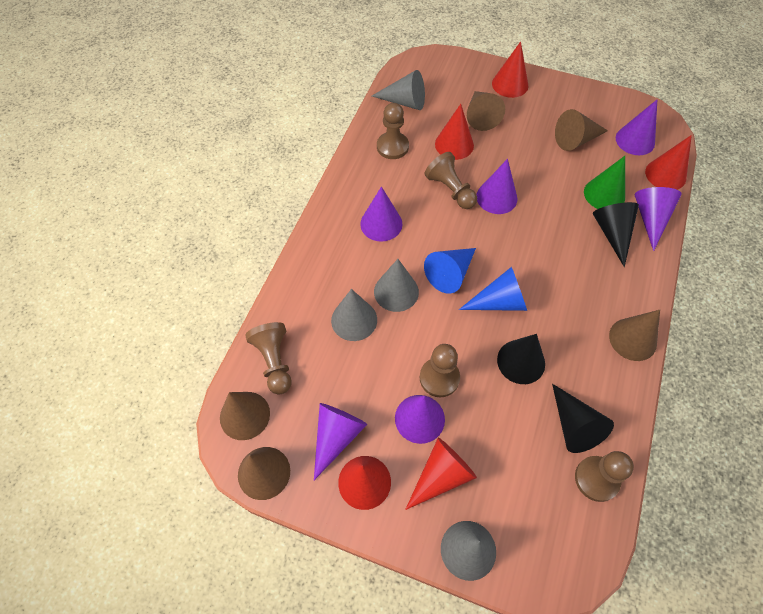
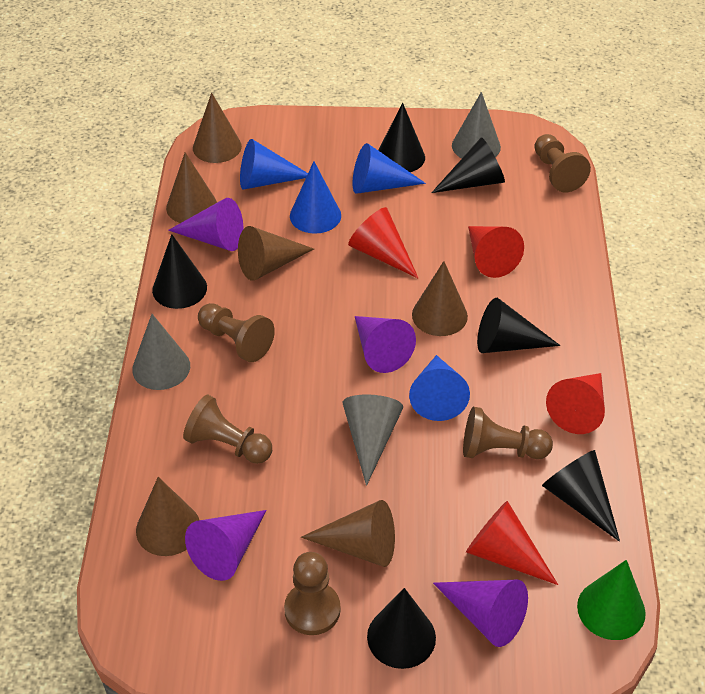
black cone: [497,334,545,384] [552,384,614,453] [593,202,639,267] = 3 -> [152,234,207,309] [367,588,436,669] [378,103,425,172] [431,137,505,193] [477,298,560,353] [542,450,620,542] = 6
blue cone: [424,248,476,294] [459,267,527,311] = 2 -> [240,139,308,190] [290,161,341,234] [353,143,426,194] [409,355,470,421] = 4
brown cone: [220,392,270,440] [238,447,290,500] [467,91,505,131] [555,109,608,151] [609,310,660,361] = 5 -> [136,477,199,556] [166,152,217,223] [193,92,242,163] [238,226,314,281] [301,500,395,567] [412,261,468,336] = 6
grey cone: [331,289,377,341] [372,70,425,110] [374,259,419,312] [441,521,496,581] = 4 -> [132,314,190,390] [343,394,403,486] [452,92,501,159] = 3
purple cone: [314,403,367,480] [360,186,403,242] [395,395,445,444] [477,159,517,214] [616,100,657,155] [635,187,682,251] = 6 -> [168,198,243,251] [185,510,266,581] [355,316,416,373] [433,580,528,647] = 4
red cone: [338,456,391,510] [405,438,477,510] [435,104,474,160] [492,41,528,98] [645,135,692,190] = 5 -> [348,207,418,278] [466,501,558,585] [468,226,524,278] [546,373,605,434] = 4

